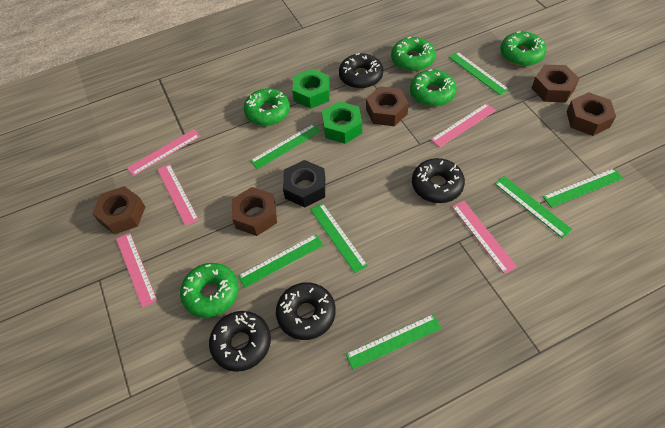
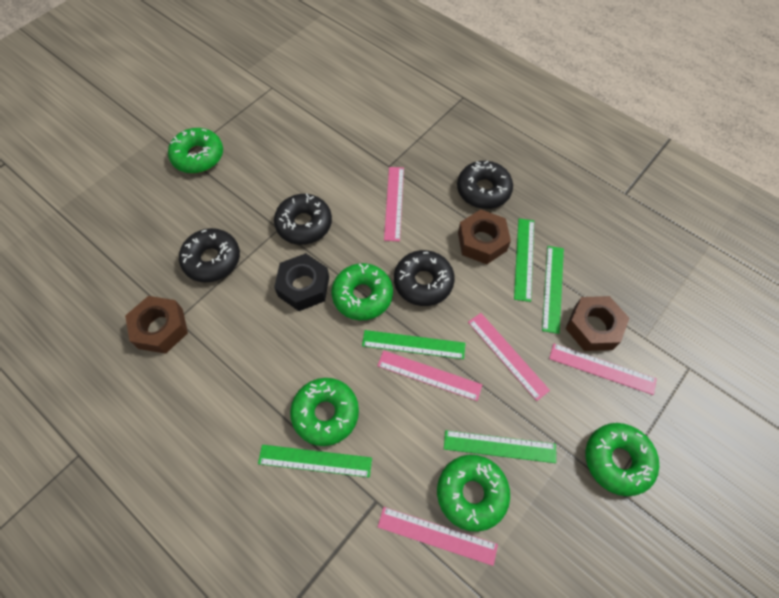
brown nut: [92,186,145,235] [232,187,277,236] [366,86,409,126] [532,65,580,103] [566,92,616,136] = 5 -> [125,296,188,354] [458,209,511,264] [565,296,630,351] = 3
green nut: [292,69,330,109] [322,101,362,144] = 2 -> none = 0
green ruler: [238,234,323,288] [250,124,321,169] [310,203,368,273] [346,314,442,369] [449,52,509,95] [494,176,573,238] [543,168,623,208] = 7 -> [258,445,372,477] [362,330,465,359] [444,430,556,463] [514,219,534,302] [542,246,564,334] = 5

